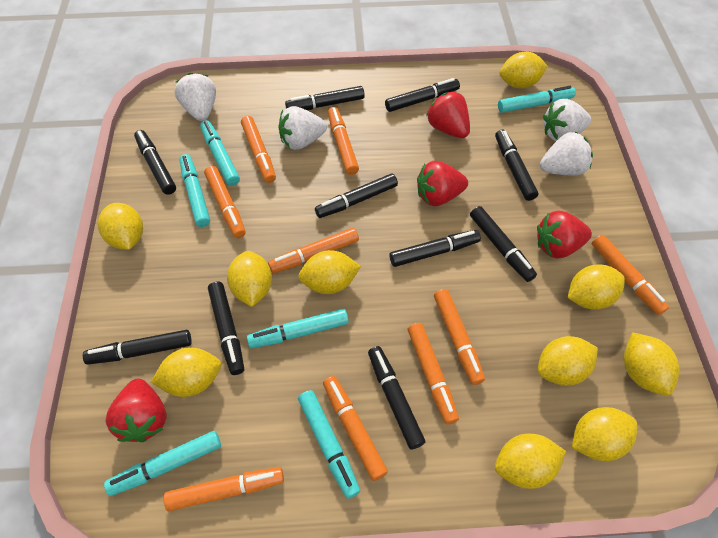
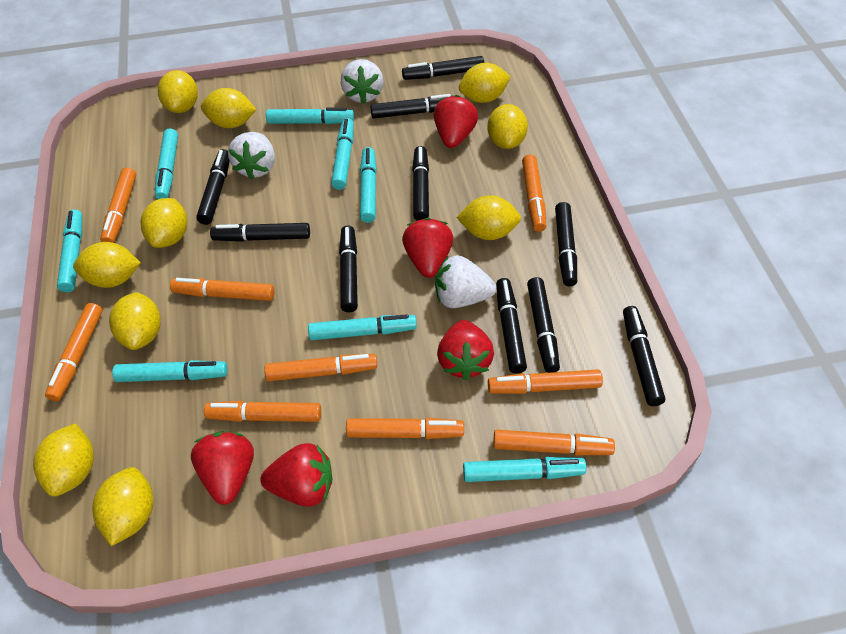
red strawberry: [106,379,167,442] [417,161,468,206] [426,91,470,138] [537,211,592,258] = 4 -> [191,431,254,505] [261,443,332,507] [402,218,453,278] [433,95,478,148] [437,320,494,380] = 5
turquoise marker: [104,431,221,496] [179,154,210,227] [200,120,240,186] [247,309,349,348] [298,390,360,499] [498,86,576,113] = 6 -> [57,210,82,292] [112,360,228,382] [155,129,178,199] [266,107,354,124] [308,314,417,340] [331,118,354,190] [360,147,377,223] [463,457,586,482] = 8
white strawberry: [174,73,216,121] [278,106,327,150] [540,132,593,175] [543,99,591,141] = 4 -> [228,132,275,179] [341,59,384,104] [435,255,496,308] = 3

